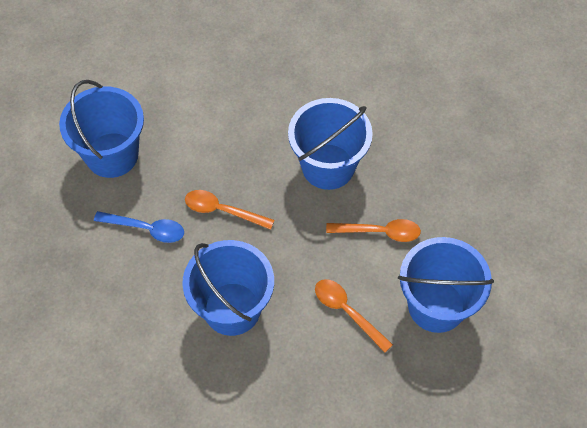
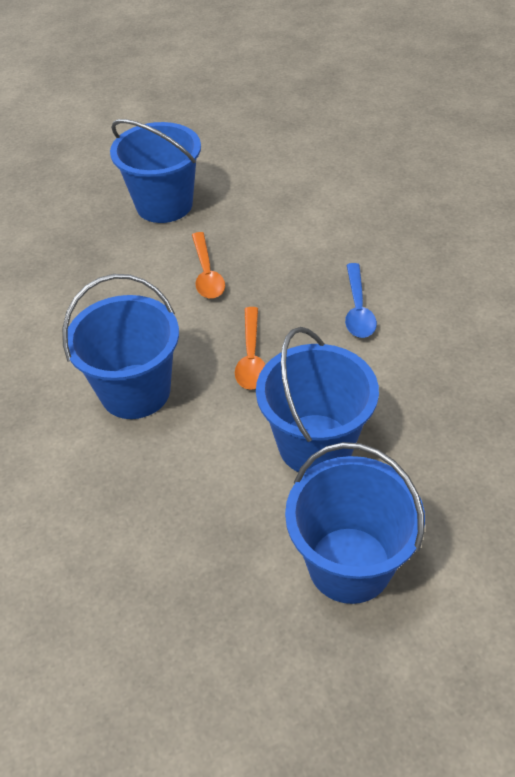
orange spoon: [185,190,274,230] [315,279,393,353] [326,219,421,242] = 3 -> [192,232,225,299] [235,307,266,390] = 2

